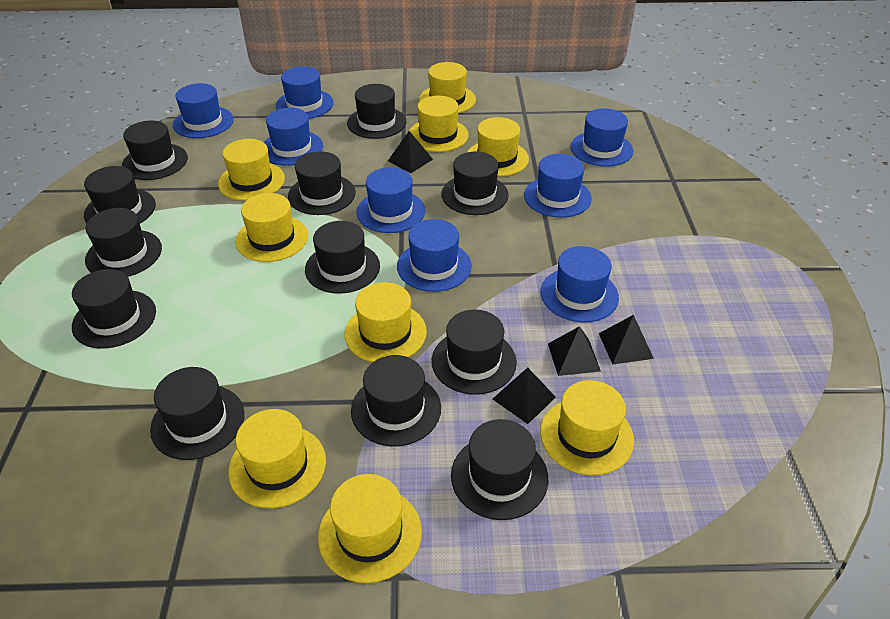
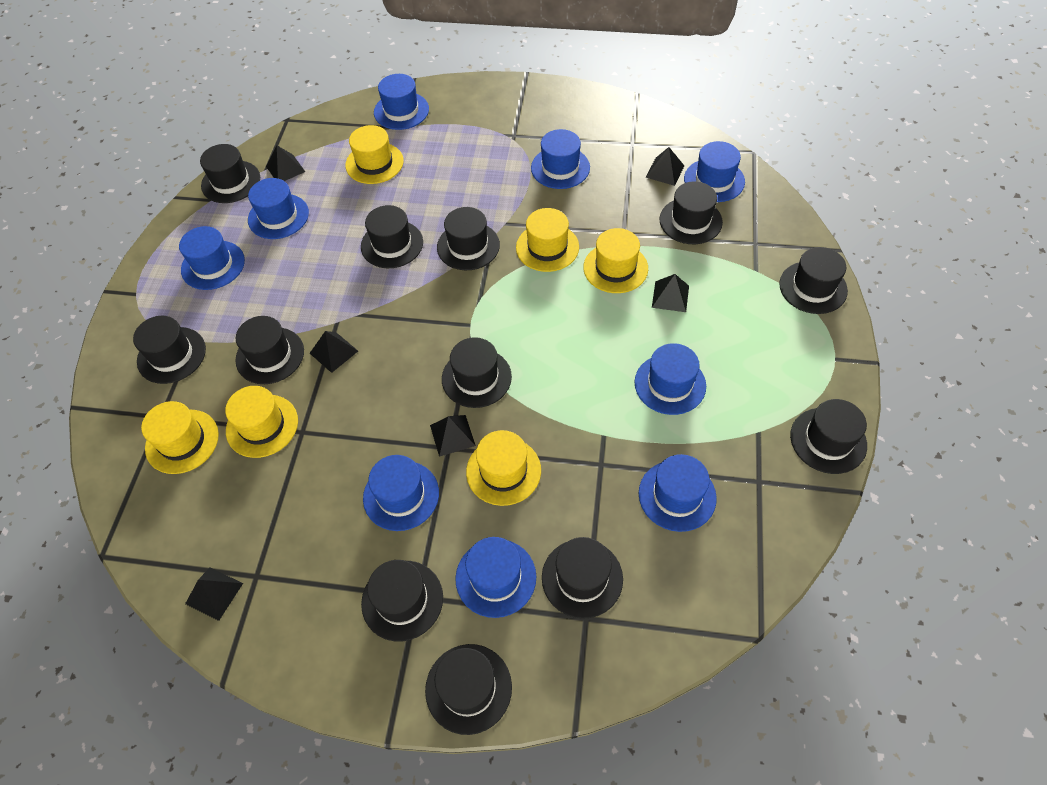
black pyramid: [388,131,433,173] [493,368,556,424] [548,326,601,376] [599,315,654,365] = 4 -> [185,568,243,621] [266,145,305,181] [310,331,358,373] [430,415,476,457] [646,147,684,186] [652,274,689,312] = 6
blue hat: [173,83,234,138] [264,108,323,166] [276,66,334,119] [357,167,425,233] [397,219,472,292] [524,154,592,218] [540,246,619,322] [570,108,633,167] = 8 -> [179,226,245,290] [248,178,309,239] [363,455,439,531] [374,74,429,130] [455,537,536,618] [531,129,590,189] [634,343,706,415] [639,454,717,532] [684,141,745,202] = 9
yellow hat: [218,139,285,201] [228,409,326,508] [235,193,308,262] [318,474,422,583] [345,282,427,362] [409,96,468,152] [419,62,476,113] [467,117,529,177] [540,380,634,476] = 9 -> [141,401,219,474] [225,386,298,458] [345,125,404,184] [466,430,541,506] [516,208,579,272] [583,228,648,293] = 6

